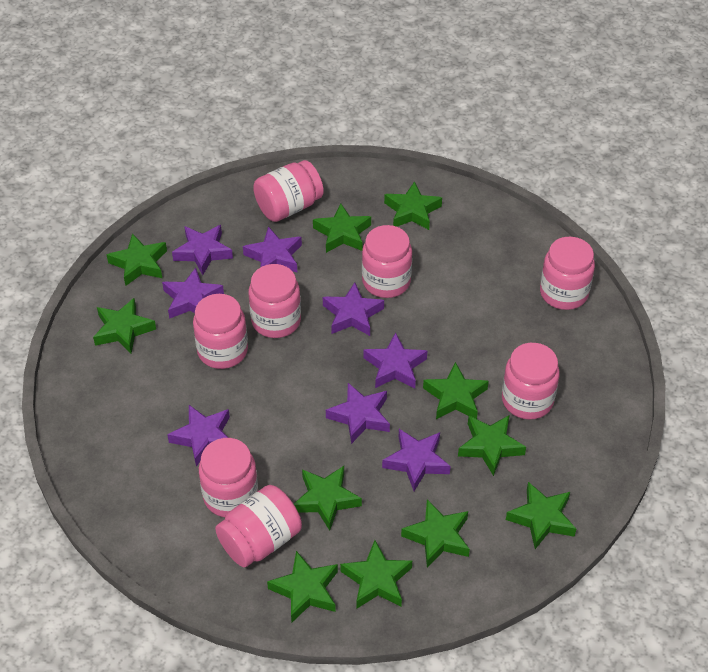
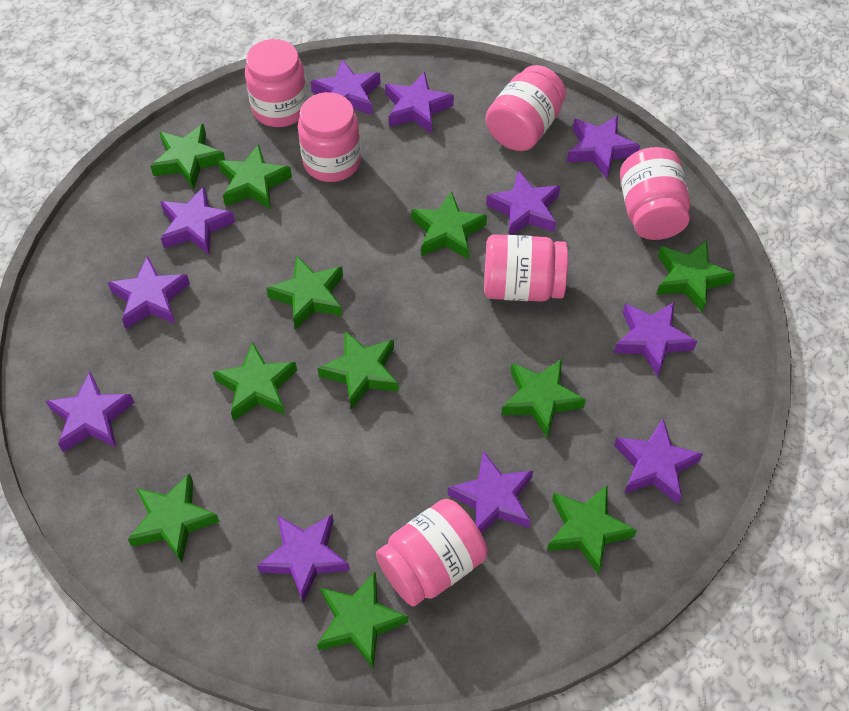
pink jar: [193,294,248,369] [199,438,258,517] [215,485,302,567] [249,264,301,338] [253,160,324,222] [362,225,412,298] [502,343,560,420] [540,237,595,310] = 8 -> [245,39,307,127] [298,92,361,182] [376,499,488,606] [484,234,568,302] [486,65,566,151] [620,147,690,240] = 6
purple star: [162,268,224,319] [167,405,230,466] [172,225,233,275] [243,227,302,272] [323,283,384,336] [326,383,390,444] [364,332,427,388] [382,429,451,491] = 8 -> [46,372,135,452] [107,256,190,329] [160,186,235,255] [257,514,350,603] [311,59,380,115] [385,72,454,134] [448,451,533,534] [486,170,560,235] [567,115,640,178] [614,302,697,376] [614,419,703,504] = 11

